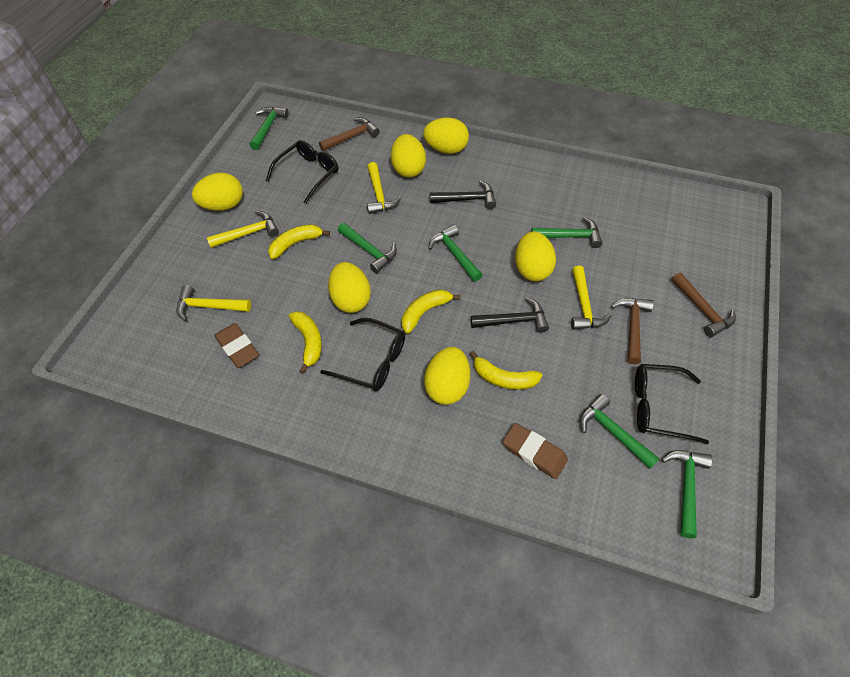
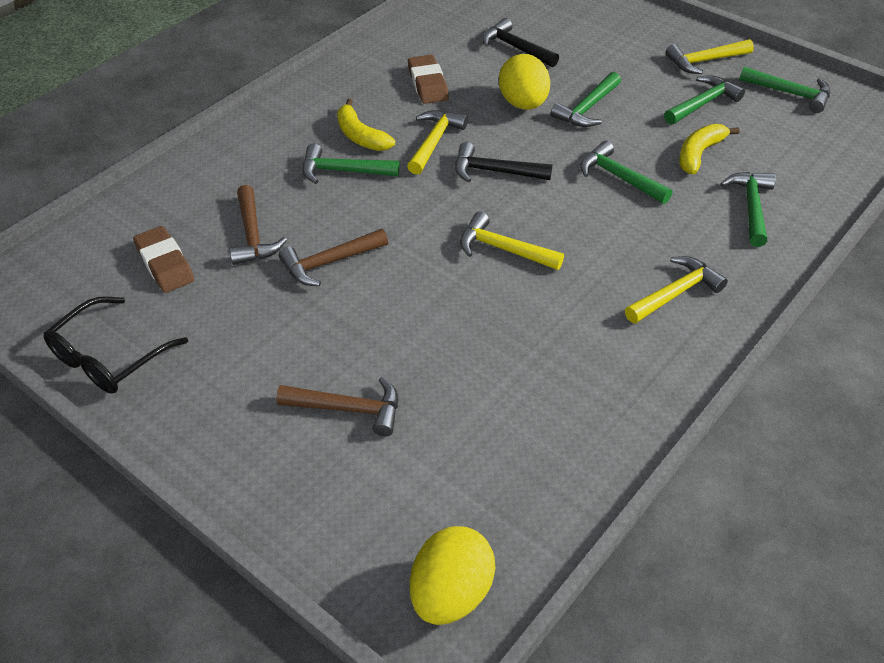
black glasses: [266,140,339,204] [320,318,405,391] [635,364,709,444] = 3 -> [44,296,188,394] = 1
yellow banana: [268,224,330,259] [289,311,322,373] [402,289,460,334] [470,350,542,390] = 4 -> [337,99,395,151] [679,124,740,174] = 2
yellow egg: [192,173,243,211] [328,262,371,313] [391,134,426,177] [423,117,469,154] [424,347,470,405] [515,231,556,281] = 6 -> [410,526,495,625] [499,54,550,110] = 2

